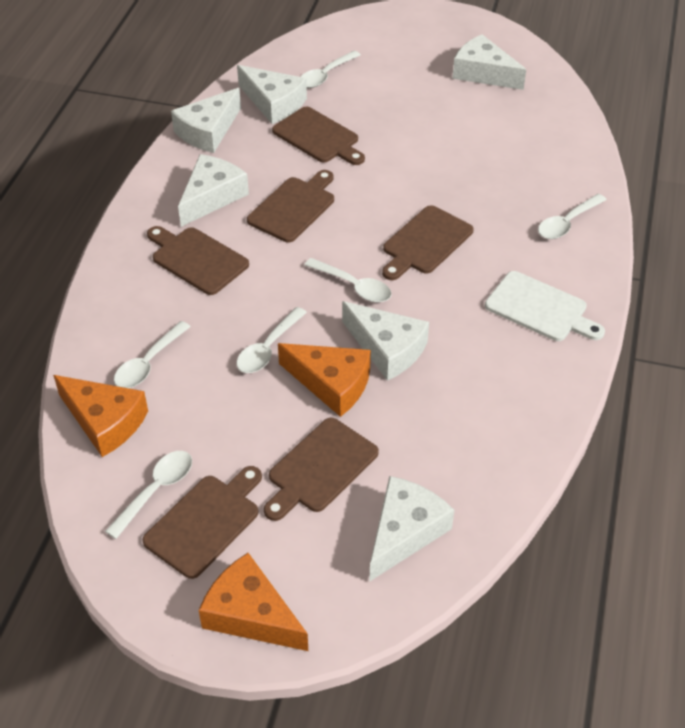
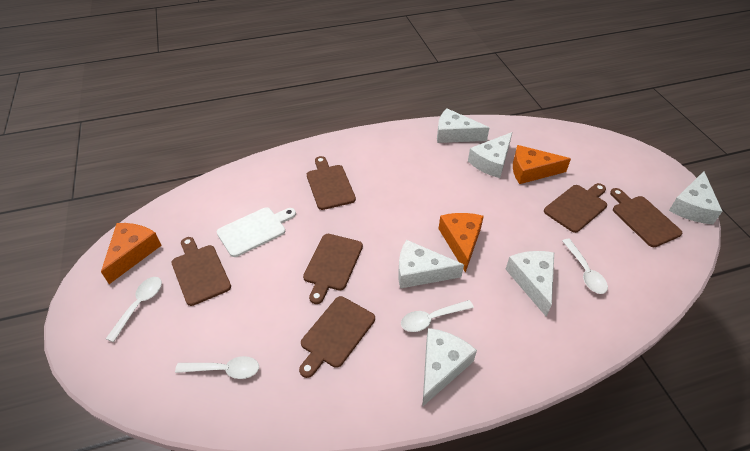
white spoon: [105,451,192,539] [114,321,191,388] [237,307,307,373] [301,51,361,88] [305,258,391,302] [538,194,607,239] = 6 -> [106,277,162,342] [175,356,259,379] [401,300,474,332] [562,239,608,294] = 4

